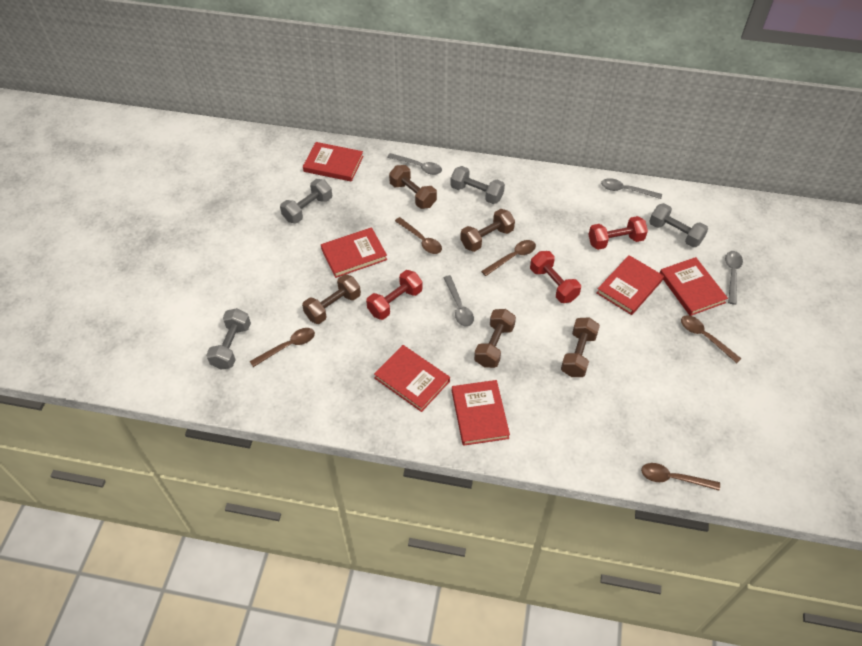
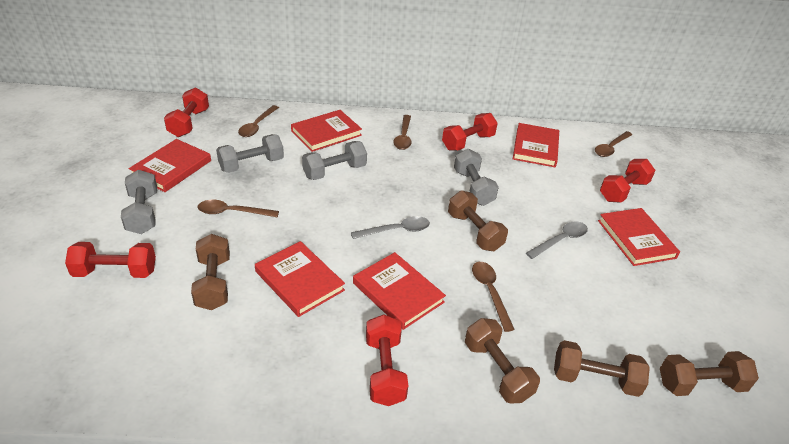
grey spoon: [387,153,442,175] [443,275,474,327] [601,178,662,199] [725,251,743,304] = 4 -> [351,216,430,239] [526,221,588,259] = 2
red dumbbell: [366,270,422,320] [530,251,581,303] [588,216,648,250] = 3 -> [65,242,156,278] [164,87,209,137] [366,314,408,406] [442,113,498,151] [600,159,656,203] = 5

